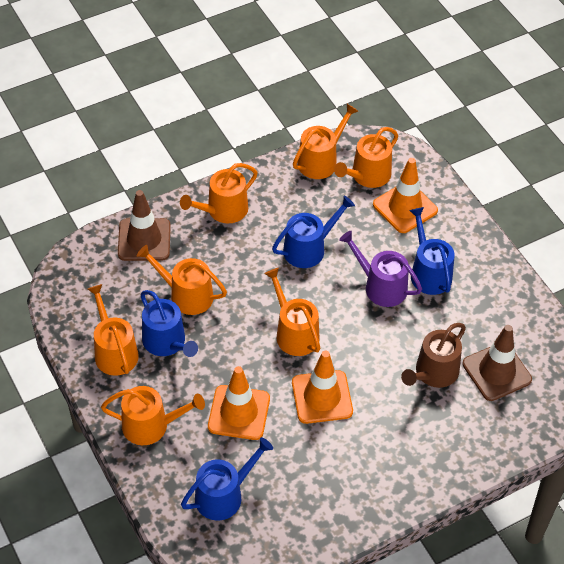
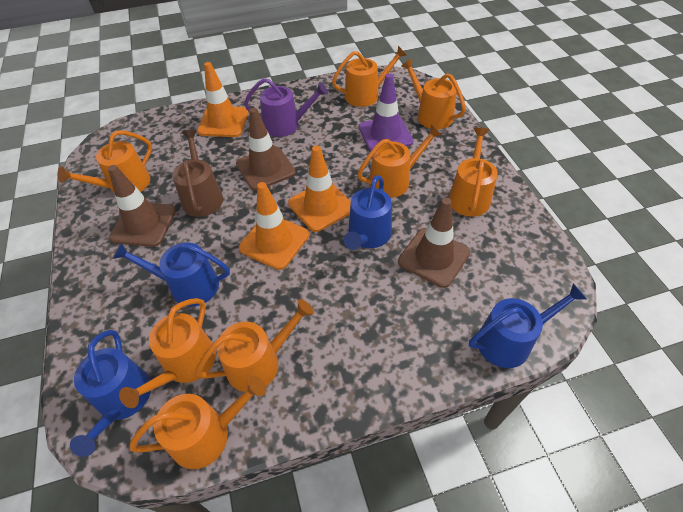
brown traffic cone: [118,190,171,261] [462,325,532,401] = 2 -> [108,165,176,247] [236,108,296,191] [398,198,470,288] = 3
orange watering can: [88,284,139,376] [101,386,205,445] [137,245,227,315] [180,163,258,223] [264,268,320,356] [293,104,358,179] [334,127,398,188] = 7 -> [57,130,152,193] [119,298,216,408] [129,376,266,469] [196,299,314,392] [332,46,407,107] [357,125,442,198] [401,58,466,129] [449,127,498,217] = 8
purple traffic cone: none = 0 -> [359,73,414,152] = 1

